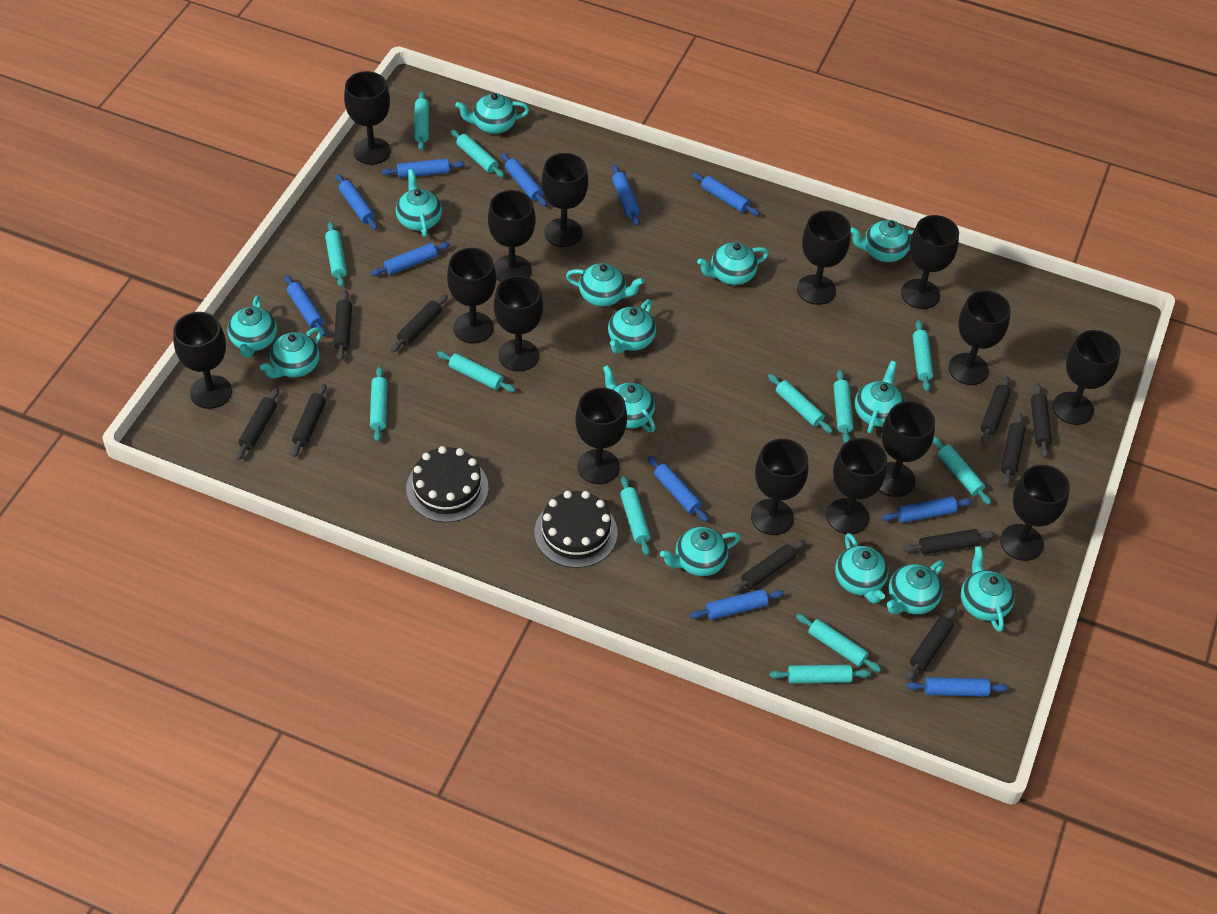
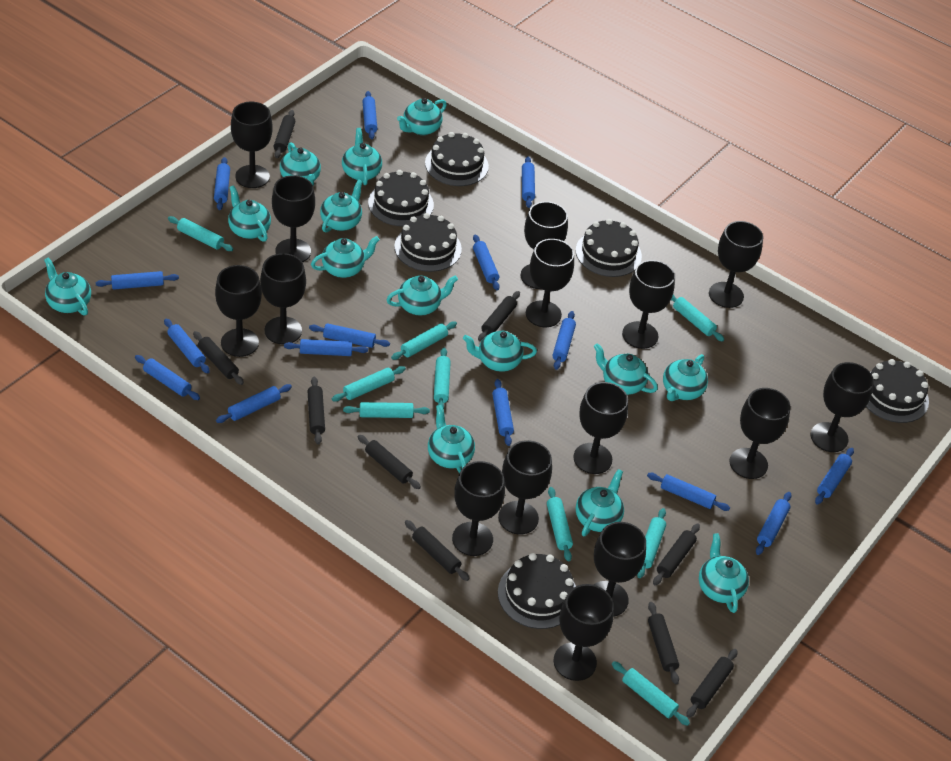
black cake: [406,446,488,522] [535,491,618,568] = 2 -> [368,170,434,226] [394,213,462,272] [425,132,489,186] [498,553,576,629] [576,219,642,277] [866,359,929,423] = 6
black rolling pin: [236,388,279,460] [291,383,327,457] [334,290,352,361] [391,294,448,352] [731,540,806,594] [903,529,996,555] [906,607,957,681] [981,376,1011,444] [1001,413,1026,486] [1031,383,1052,458] = 10 -> [193,331,244,385] [274,110,295,158] [307,377,325,444] [358,435,421,489] [405,520,470,581] [478,291,520,341] [648,602,679,685] [653,523,700,585] [686,649,737,718] = 9
blue rolling pin: [285,275,326,336] [336,174,378,230] [371,242,450,276] [381,158,465,178] [501,153,547,207] [612,165,640,226] [648,456,708,522] [690,589,784,620] [692,173,760,216] [882,496,972,523] [906,677,1008,697] = 11 -> [96,271,179,290] [135,355,200,400] [164,319,210,373] [214,157,230,210] [216,384,292,423] [284,339,368,356] [309,323,390,348] [362,91,377,139] [473,234,500,290] [492,379,514,446] [522,156,535,208] [552,311,576,370] [647,473,730,511] [756,492,791,555] [815,448,854,504] = 15
turquoise rolling pin: [325,222,347,287] [370,367,388,442] [414,91,429,150] [437,351,516,392] [451,129,505,178] [620,476,651,556] [768,374,833,433] [769,665,871,683] [796,614,881,672] [833,370,854,443] [913,320,933,391] [933,436,992,505] = 12 -> [168,216,233,251] [332,366,406,402] [343,402,430,418] [391,321,457,360] [434,348,451,410] [547,487,573,561] [612,661,690,726] [637,508,666,578] [671,294,724,342] = 9

